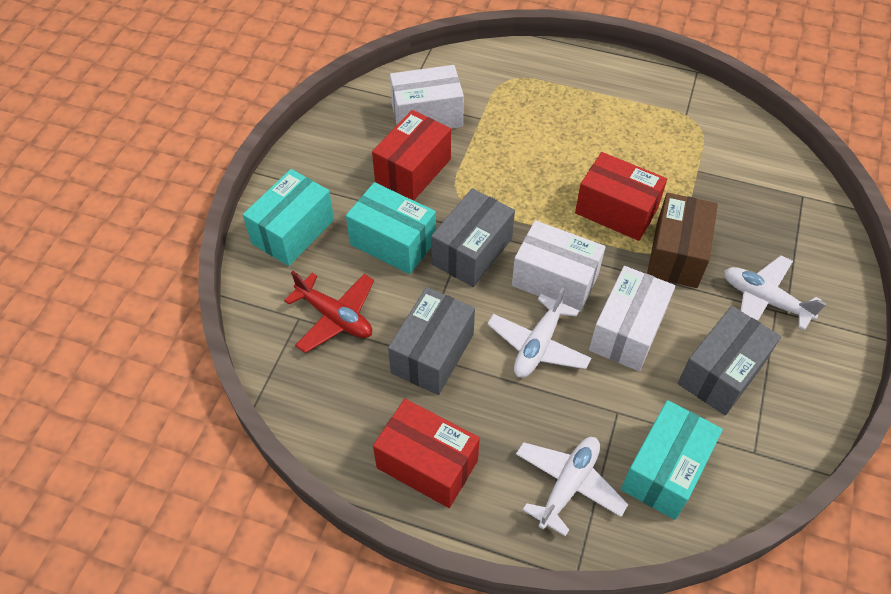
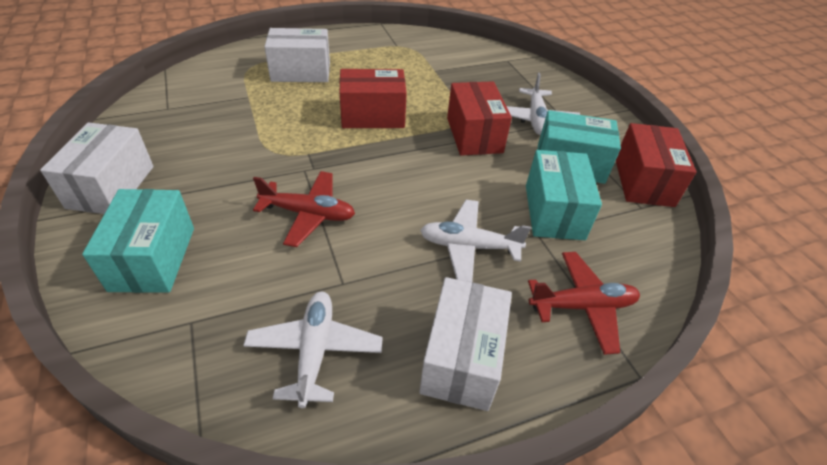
brown box: [647,193,718,288] = 1 -> none = 0
grey box: [388,287,475,395] [431,188,515,287] [678,306,781,416] = 3 -> none = 0
red plane: [284,271,374,353] = 1 -> [253,171,355,247] [528,252,640,355] = 2

